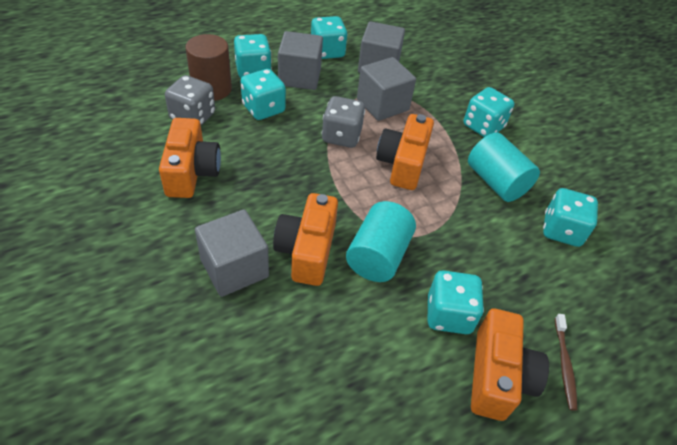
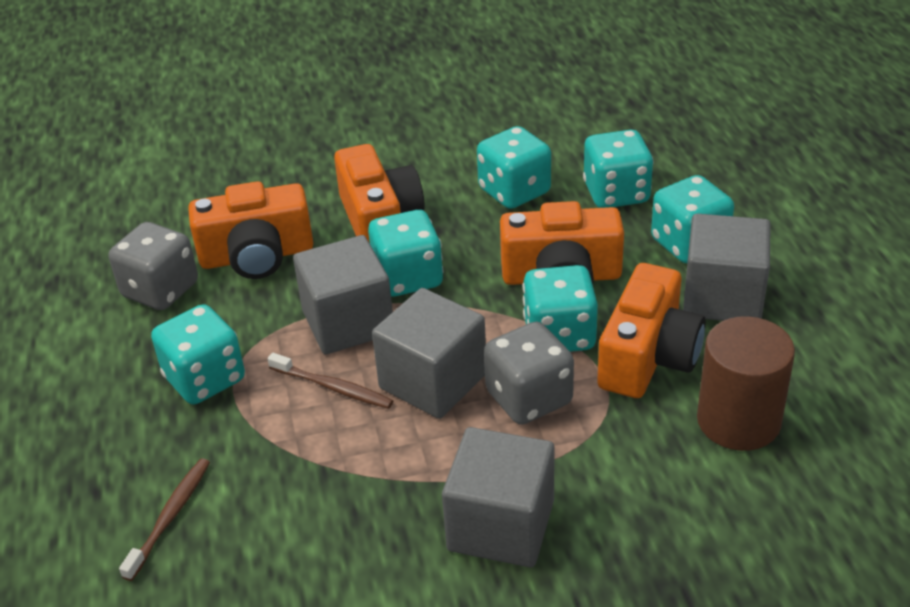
brown toothbrush: [555,314,577,411] = 1 -> [119,458,210,581] [267,353,393,409] = 2
turquoise cylinder: [346,201,416,282] [468,132,540,202] = 2 -> none = 0

